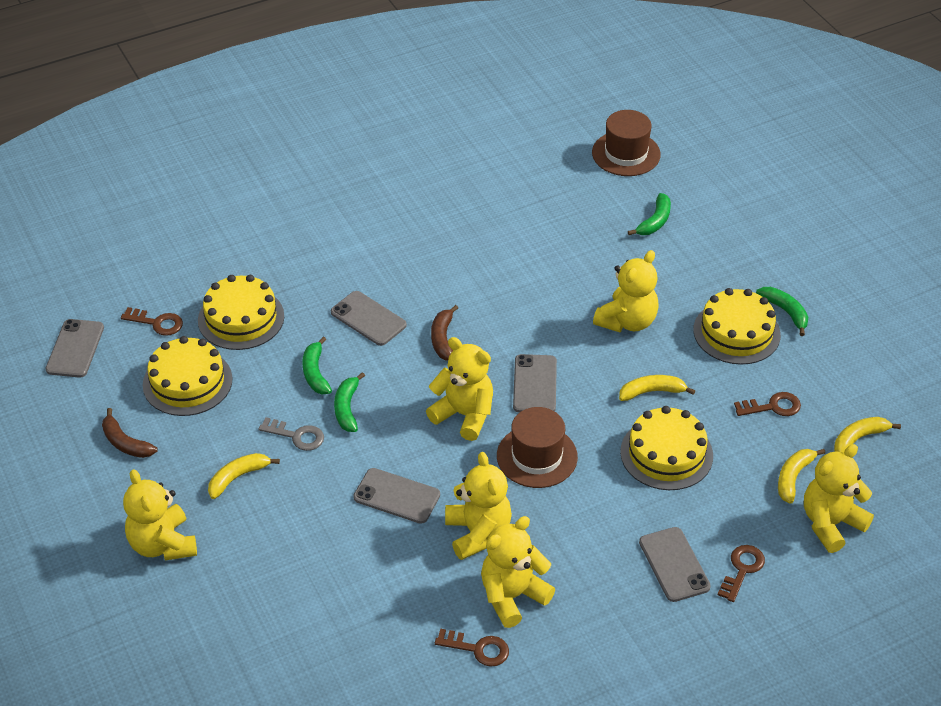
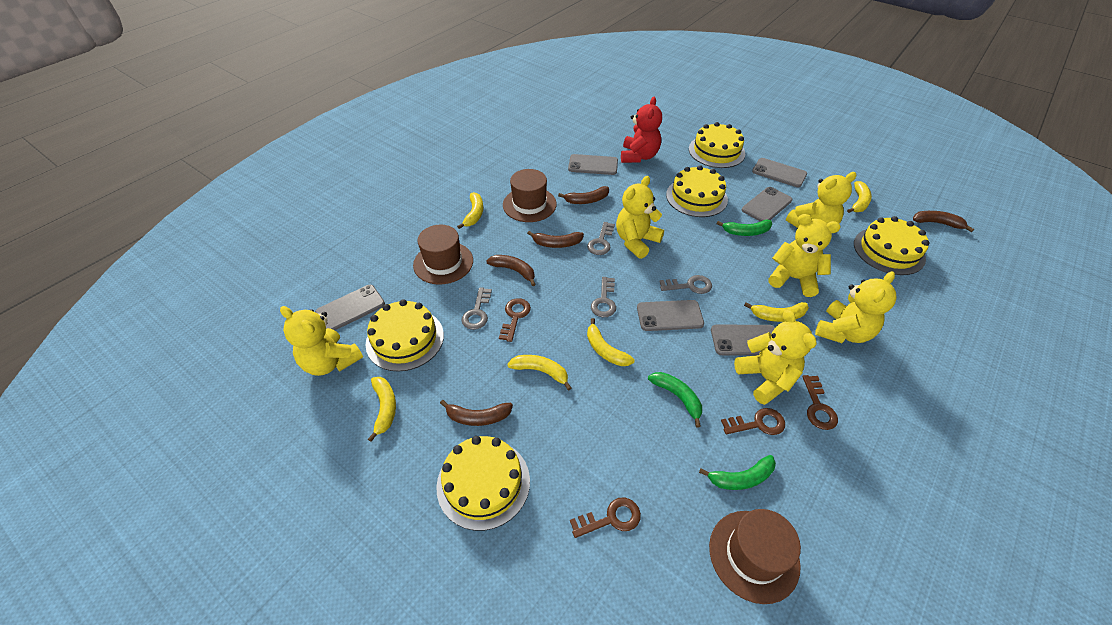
brown banana: [102,408,158,458] [431,305,458,361] = 2 -> [440,400,513,426] [486,255,536,286] [527,231,584,248] [558,186,609,204] [913,211,974,232] = 5
brown hat: [497,407,578,488] [592,110,661,176] = 2 -> [413,225,473,285] [503,169,557,222] [709,509,801,604] = 3
green banana: [302,337,332,394] [334,372,365,432] [628,193,671,235] [756,287,808,336] = 4 -> [648,372,702,428] [699,455,776,490] [717,219,772,236] = 3
grey key: [259,417,324,451] = 1 -> [462,287,492,330] [587,222,615,255] [591,277,616,317] [660,275,712,294] = 4
grey phone: [46,319,104,378] [331,291,407,346] [353,468,440,524] [513,354,557,413] [639,527,711,602] = 5 -> [315,285,385,330] [568,154,618,175] [637,300,704,331] [711,325,775,356] [742,187,793,222] [752,158,807,187] = 6
red teddy bear: none = 0 -> [621,97,662,163] = 1
yellow banana: [208,453,280,499] [619,375,695,401] [778,449,825,504] [834,417,901,453] = 4 -> [368,377,396,442] [457,192,483,229] [507,355,571,391] [587,318,635,366] [744,302,809,322] [847,181,872,213] = 6
yellow cake: [143,336,233,416] [198,275,284,350] [620,406,713,490] [693,288,781,365] = 4 -> [366,299,444,372] [436,436,530,531] [666,165,728,217] [689,122,745,168] [854,216,929,275] = 5

